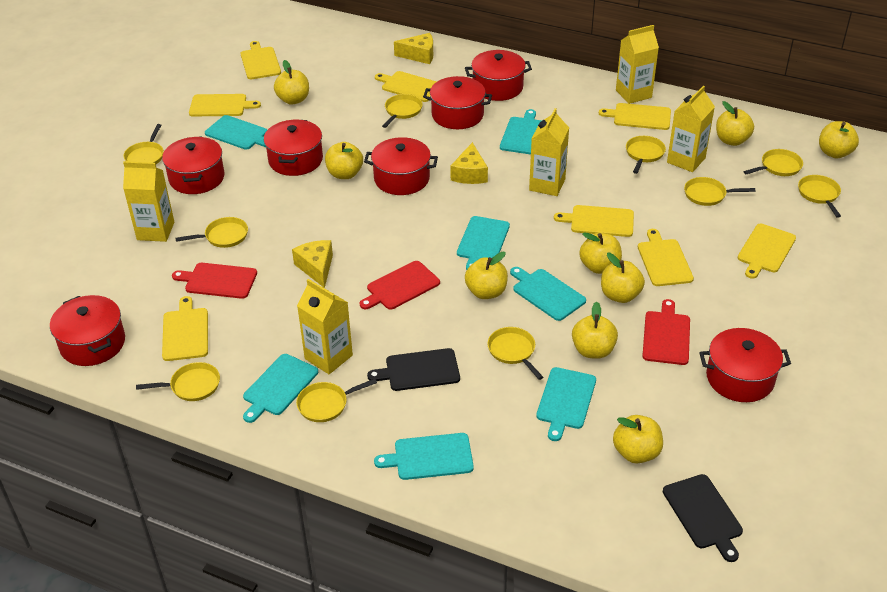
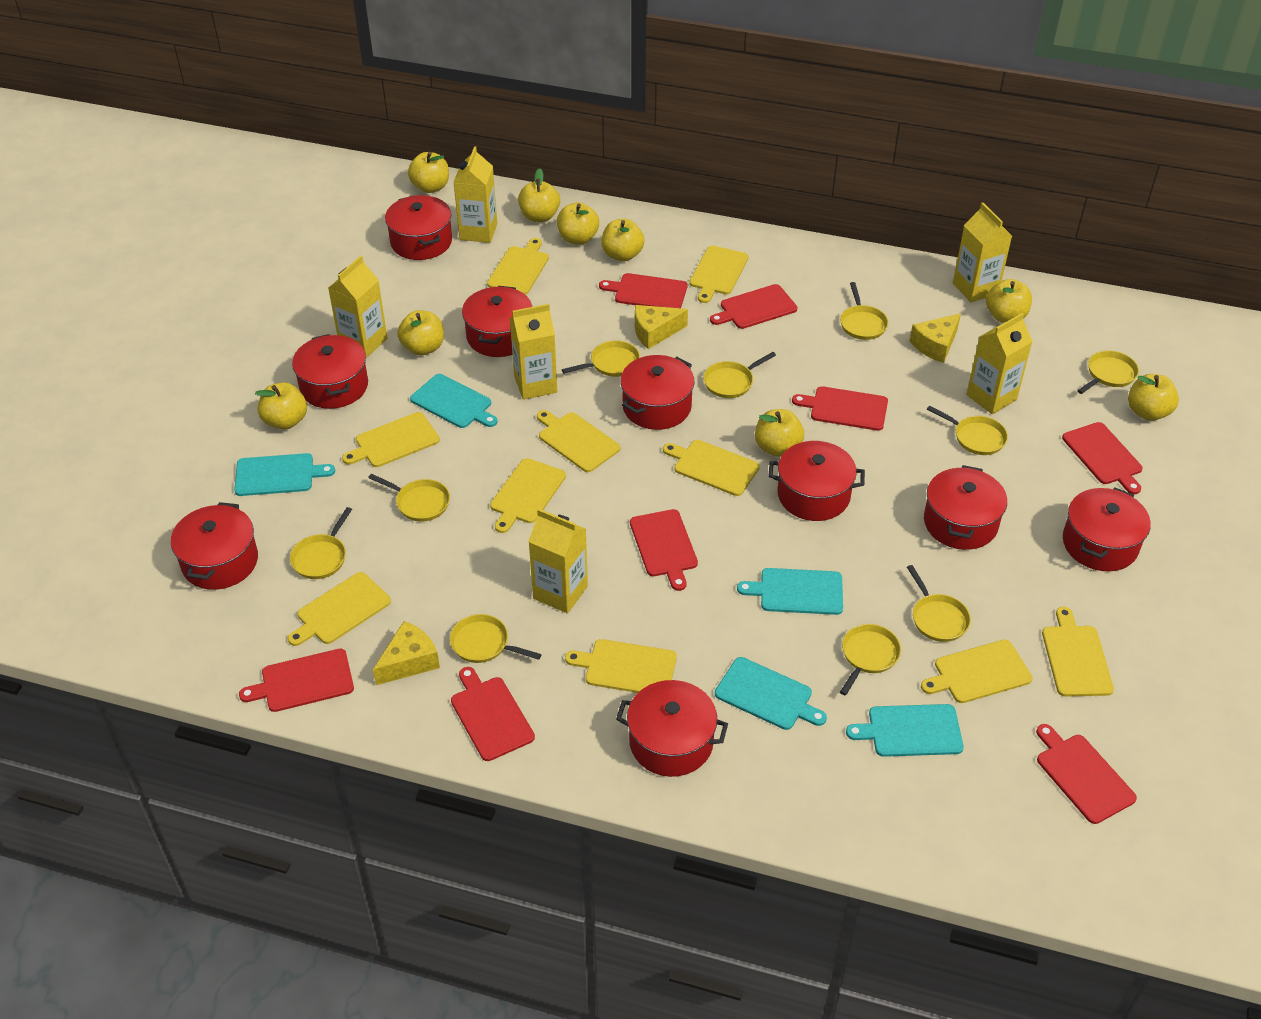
black cutting board: [367,348,460,391] [663,474,743,562] = 2 -> none = 0
red cutting board: [172,263,257,299] [360,261,440,310] [642,299,690,365] = 3 -> [239,649,354,712] [451,667,535,761] [599,273,687,308] [630,509,698,591] [710,284,797,329] [792,386,888,431] [1036,724,1137,824] [1062,422,1143,494] = 8
red pot: [50,295,125,366] [162,136,225,194] [264,119,323,176] [364,137,438,195] [423,76,492,129] [465,50,532,101] [699,328,791,402] = 7 -> [171,502,258,590] [292,334,368,409] [385,195,452,260] [462,286,532,357] [616,680,728,777] [620,355,694,430] [768,441,865,521] [924,465,1007,550] [1063,487,1151,571] = 9
turquoise cutting board: [205,115,267,150] [243,354,318,423] [374,433,474,480] [457,216,510,270] [500,109,542,154] [510,267,586,321] [536,367,596,441] = 7 -> [234,453,335,496] [410,374,498,428] [715,657,827,730] [737,568,843,615] [846,704,964,757] = 5
yellow carton: [123,161,174,242] [297,279,353,374] [529,108,569,196] [616,25,659,104] [667,85,715,172] = 5 -> [328,256,387,358] [453,146,497,243] [510,304,557,400] [528,509,588,613] [953,203,1012,302] [966,313,1033,414] = 6
yellow cutting board: [162,296,208,361] [189,94,261,116] [240,41,281,79] [375,71,437,102] [554,205,634,237] [599,103,671,130] [638,229,694,286] [738,224,796,279] = 8 -> [288,572,391,646] [342,412,440,467] [487,238,549,295] [490,458,566,533] [537,410,620,472] [565,639,677,693] [663,440,760,496] [689,246,748,303] [921,640,1032,703] [1042,607,1114,696] = 10

